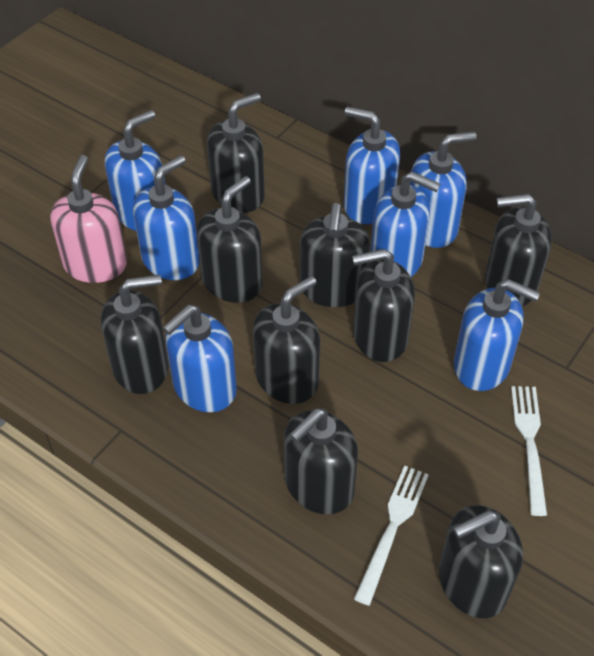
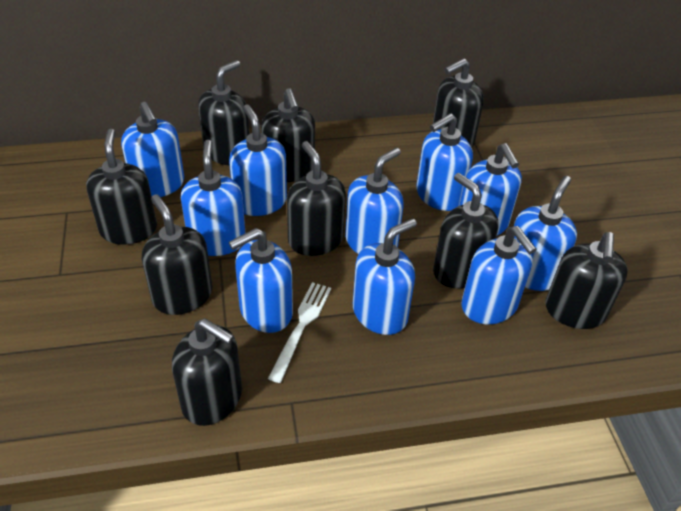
blue soap dispenser: [105,110,165,231] [133,155,200,280] [163,305,237,412] [344,107,400,224] [371,172,440,277] [410,131,477,248] [454,279,540,391] = 7 -> [121,102,184,197] [181,140,245,256] [229,104,287,216] [229,228,293,333] [345,148,404,254] [353,218,417,335] [416,113,473,211] [459,143,522,236] [461,226,537,324] [514,176,577,291] = 10
pink soap dispenser: [50,155,127,283] = 1 -> none = 0
white fork: [354,465,429,606] [511,386,547,516] = 2 -> [268,282,331,383] = 1

